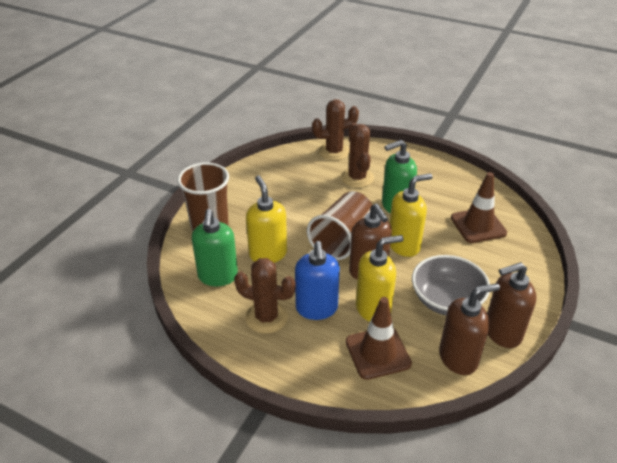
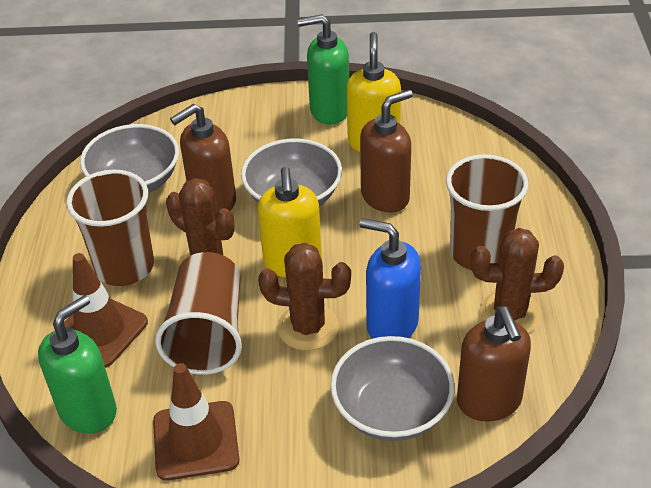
brown cup: [177,162,229,231] [307,191,372,260] = 2 -> [66,170,154,286] [155,252,242,375] [446,154,528,270] = 3
grey bowl: [412,255,490,315] = 1 -> [80,124,179,193] [241,139,342,206] [330,336,455,441] = 3
yellow soap dispenser: [246,175,287,263] [356,235,404,322] [390,173,433,257] = 3 -> [258,167,322,277] [346,32,401,152] = 2

